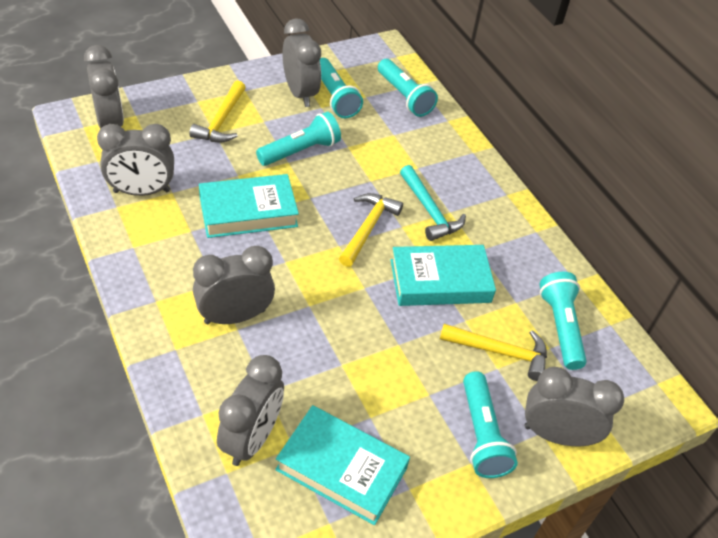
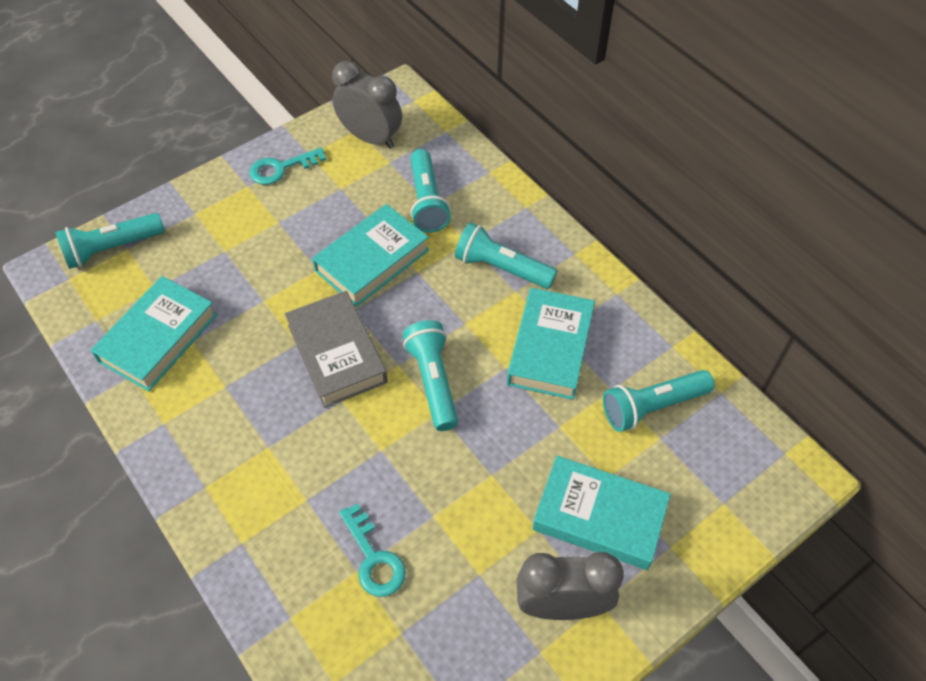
grey book: none = 0 -> [285,291,388,408] = 1
grey clock: [84,45,124,129] [97,124,174,196] [193,246,275,324] [217,355,284,466] [282,18,321,107] [524,367,624,446] = 6 -> [332,61,402,149] [516,552,624,620] = 2
turquoise book: [199,174,299,238] [275,405,410,525] [391,245,496,306] = 3 -> [90,276,217,392] [312,204,429,307] [507,288,595,400] [532,456,671,570] = 4
turquoise hammer: [400,165,466,241] = 1 -> none = 0
turquoise key: none = 0 -> [249,147,326,185] [339,503,406,597] = 2
yellow hammer: [189,80,246,143] [339,193,403,267] [440,324,547,381] = 3 -> none = 0

